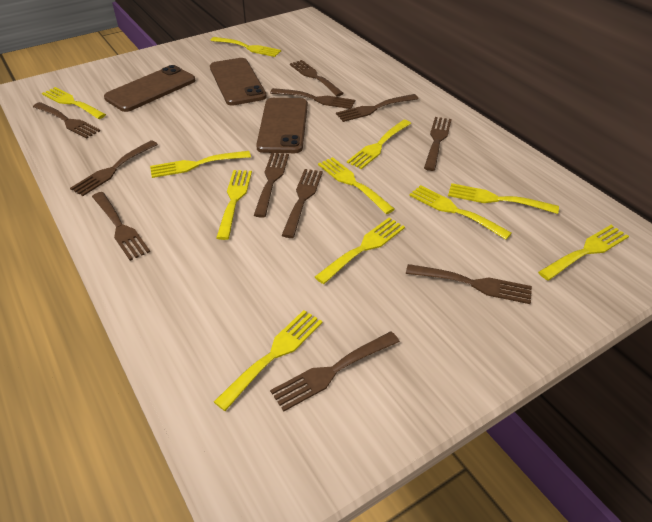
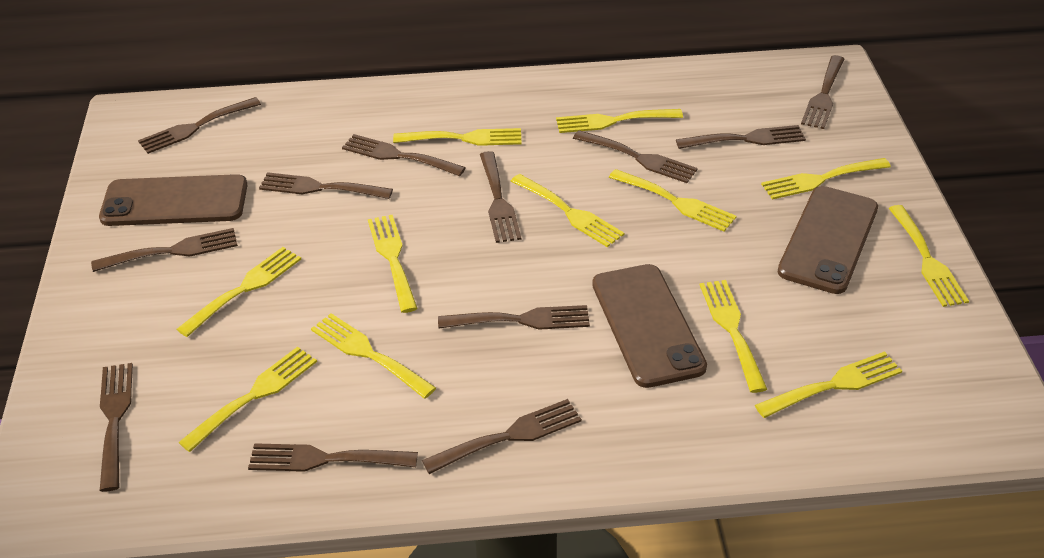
brown fork: [33,102,100,139] [70,140,158,196] [92,192,150,261] [254,153,289,218] [270,88,355,109] [270,331,400,412] [281,169,323,238] [290,60,344,96] [336,94,418,122] [406,264,532,304] [424,117,452,171] = 11 -> [91,228,238,272] [100,363,133,492] [138,97,261,154] [248,443,418,472] [259,172,393,199] [342,134,466,176] [422,399,582,474] [438,305,590,330] [480,151,521,243] [573,130,698,183] [676,125,806,149] [801,55,844,129] = 12
yellow fork: [42,87,106,119] [150,151,251,178] [210,37,281,57] [214,310,323,411] [216,170,252,240] [315,218,405,284] [318,157,395,214] [347,120,411,169] [409,185,512,240] [448,183,559,214] [538,225,629,280] = 11 -> [176,247,301,337] [178,347,317,452] [311,313,436,399] [368,215,418,313] [393,128,522,146] [511,174,624,247] [556,109,683,133] [609,169,737,232] [700,280,767,393] [755,351,902,418] [761,158,891,199] [888,205,969,307] = 12

